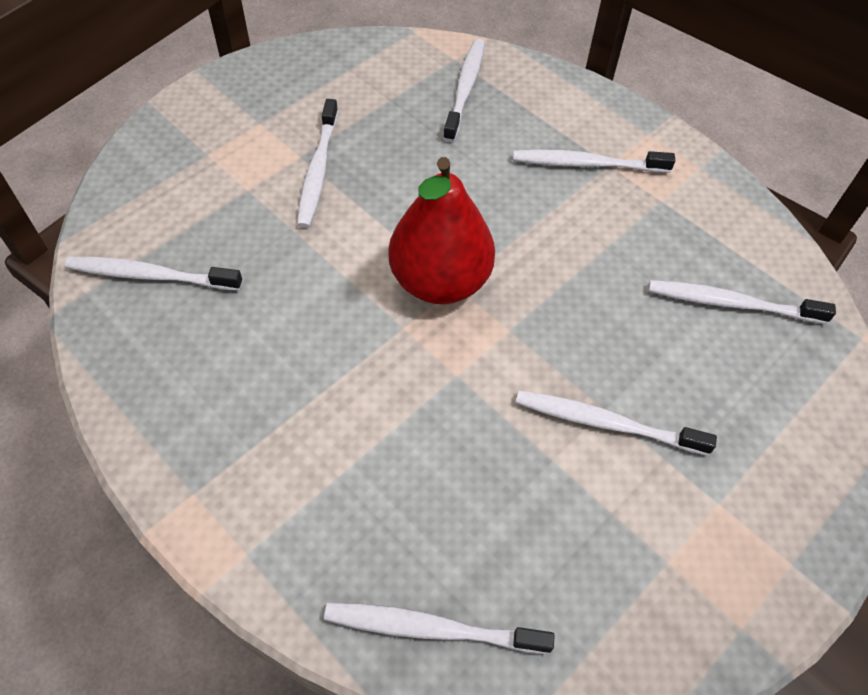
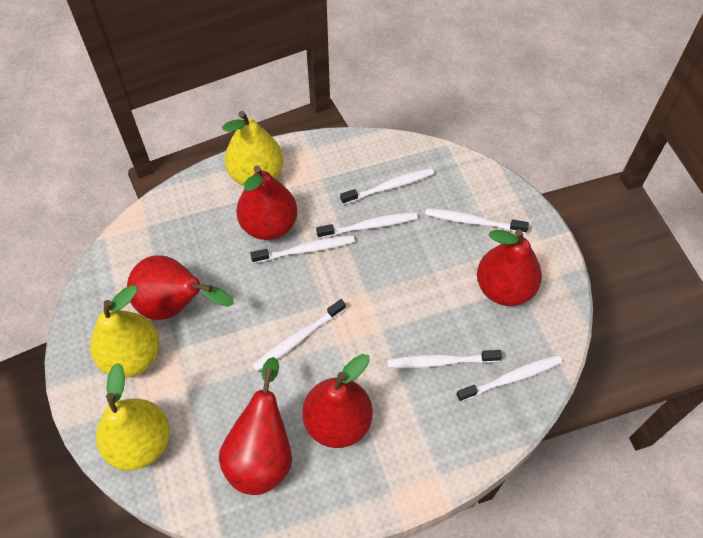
red pear: [388,157,495,304] = 1 -> [127,255,234,320] [219,357,292,495] [236,165,298,240] [302,354,373,448] [477,230,542,306] = 5
yellow pear: none = 0 -> [90,285,160,378] [96,363,170,471] [222,111,283,186] = 3

